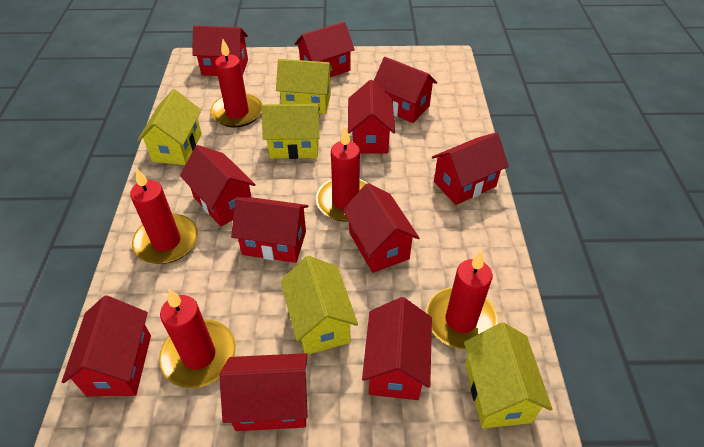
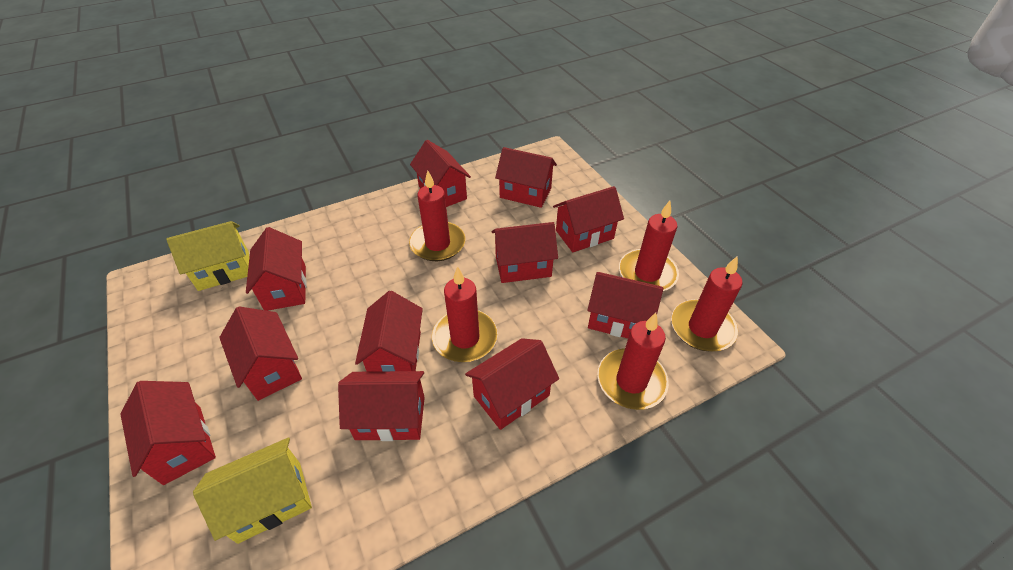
yellow house: [137,89,202,165] [262,104,320,159] [276,59,333,114] [280,256,358,354] [464,322,552,428] = 5 -> [166,221,249,291] [193,437,312,544] = 2

